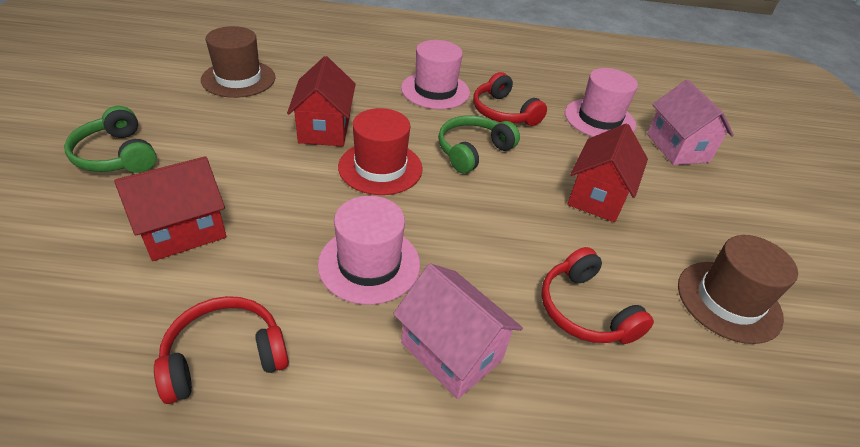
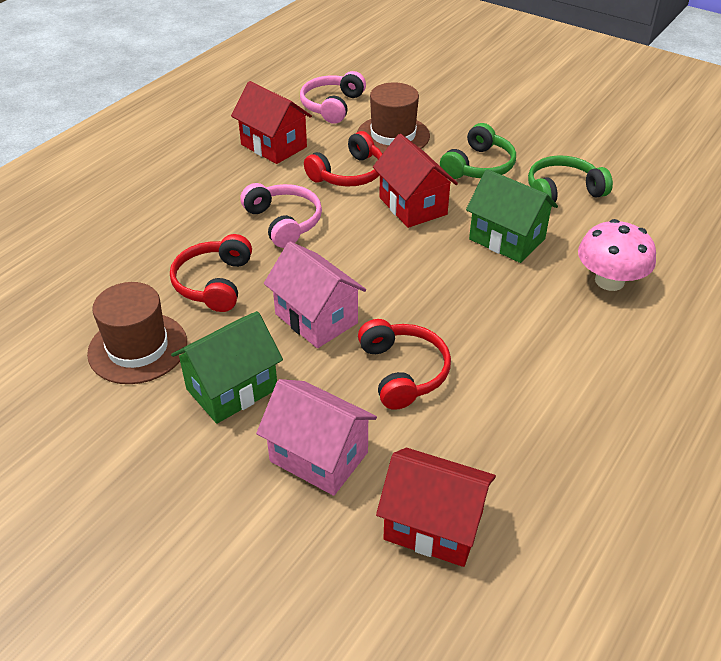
green house: none = 0 -> [171,311,283,424] [466,169,558,263] = 2
pink hat: [318,196,420,305] [401,40,470,109] [565,68,638,137] = 3 -> none = 0
pink headphones: none = 0 -> [240,183,322,248] [300,71,366,124] = 2
pink mushroom: none = 0 -> [578,219,656,291] = 1
red hat: [338,108,423,195] = 1 -> none = 0

